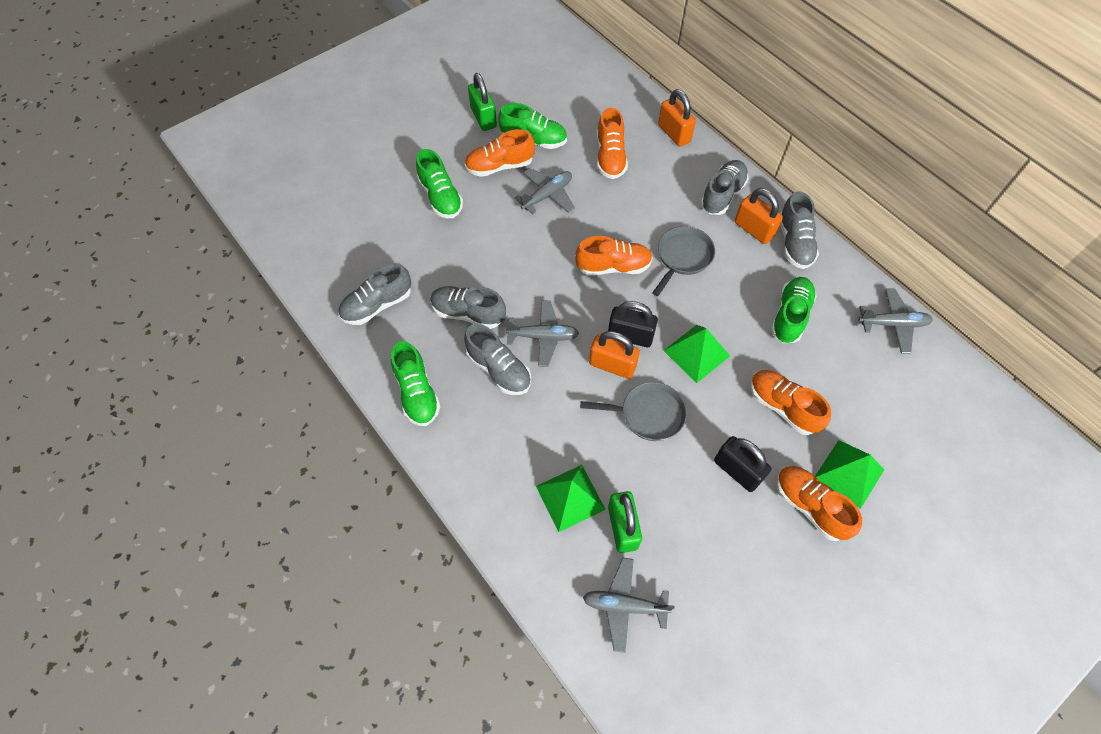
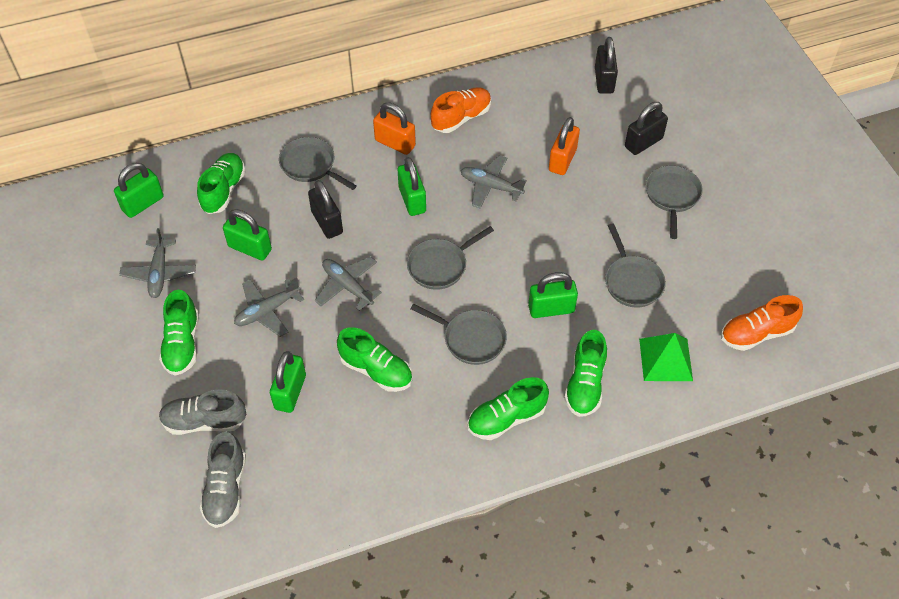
black padlock: [608,301,658,347] [714,436,771,492] = 2 -> [308,180,343,239] [595,37,618,94] [625,102,668,155] = 3
green padlock: [468,73,497,131] [608,491,642,553] = 2 -> [114,163,164,218] [223,209,272,260] [270,351,306,413] [398,157,426,216] [528,272,578,318] = 5
green pyramid: [536,465,606,532] [664,325,730,383] [815,440,884,509] = 3 -> [639,333,693,381] = 1
green shoe: [391,341,440,426] [416,149,463,218] [498,103,567,149] [771,277,817,343] = 4 -> [159,290,199,376] [197,153,246,214] [337,327,412,392] [468,377,549,440] [564,330,607,417] = 5
grey pan: [580,382,687,441] [652,226,715,296] = 2 -> [279,137,356,190] [407,226,494,290] [410,304,507,365] [605,223,666,308] [646,166,703,239] = 5
grey shoe: [338,263,411,325] [430,286,506,329] [464,324,531,395] [700,160,749,215] [780,191,819,269] = 5 -> [159,389,246,435] [200,432,246,528] = 2
orange padlock: [589,331,640,379] [658,89,696,147] [735,188,783,244] = 3 -> [373,102,416,155] [549,117,580,175] = 2
orange shoe: [465,129,535,177] [575,236,653,276] [597,108,628,179] [751,370,831,435] [776,466,862,541] = 5 -> [431,87,491,133] [721,295,803,351] = 2

